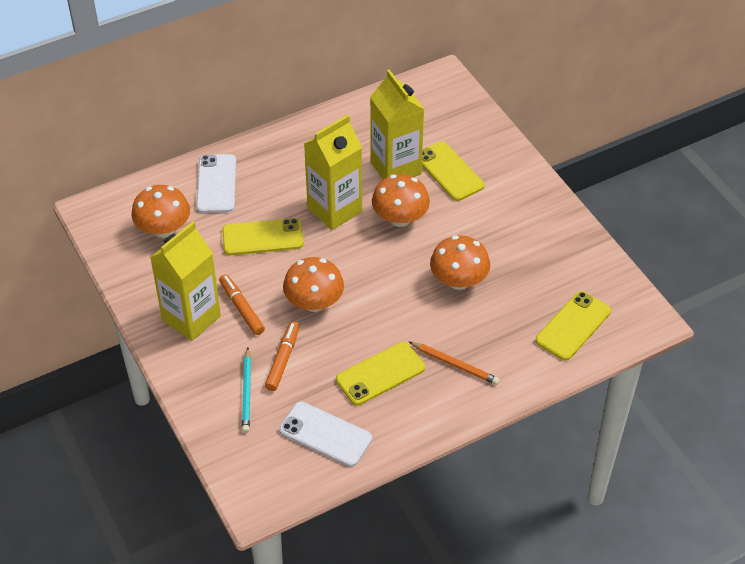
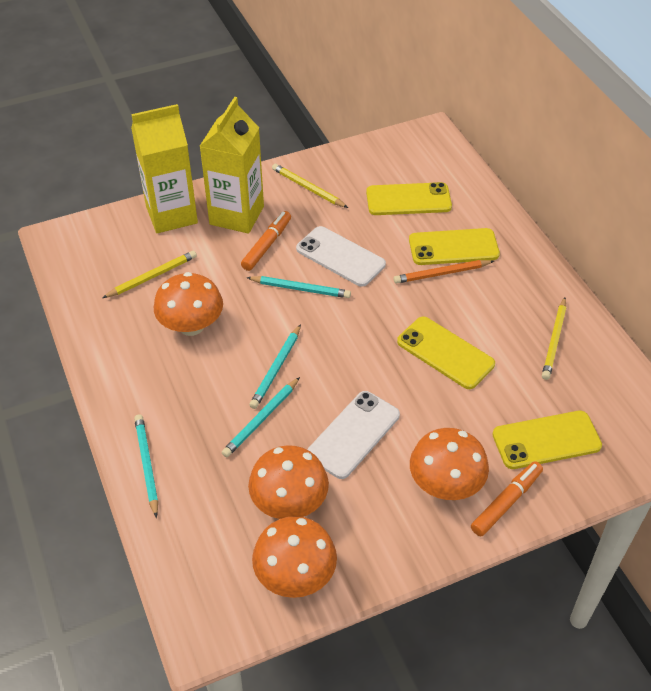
turquoise pencil: [242,347,251,433] = 1 -> [134,414,158,518] [222,377,300,457] [246,276,351,298] [249,324,301,409] = 4
yellow carton: [150,221,221,341] [304,115,362,230] [370,70,425,179] = 3 -> [131,104,198,233] [200,97,264,234] = 2
yellow pencil: none = 0 -> [103,251,197,298] [272,164,348,208] [542,297,566,380] = 3

